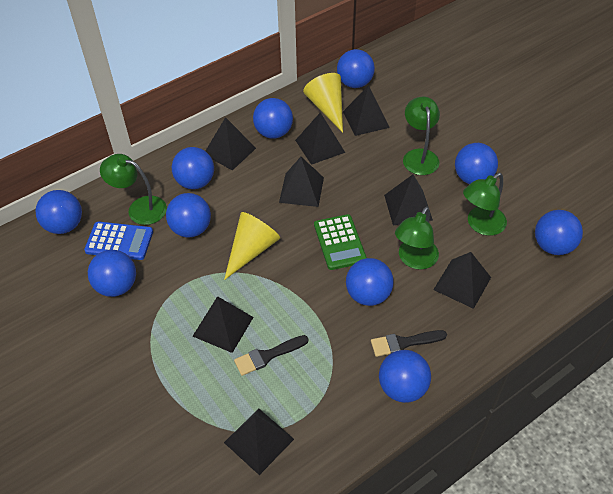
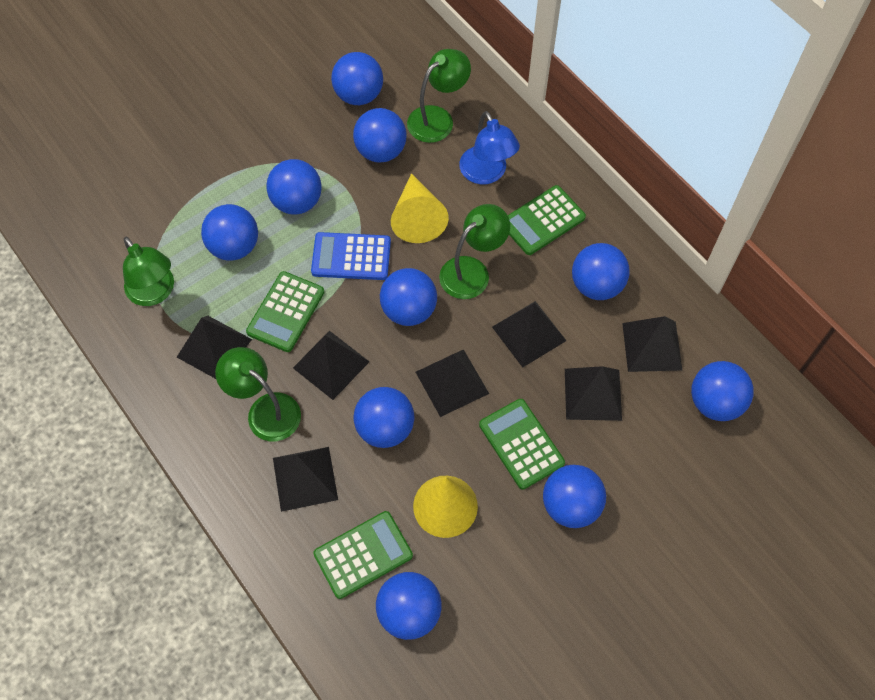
black brush: [234,335,309,376] [371,330,447,357] = 2 -> none = 0
black pyramid: [193,296,254,353] [206,117,256,171] [224,409,294,475] [279,157,324,207] [295,112,345,165] [343,85,390,136] [384,175,433,225] [433,252,491,309] = 8 -> [177,316,252,379] [273,447,338,512] [293,331,369,400] [416,349,489,417] [492,301,567,367] [565,366,622,421] [622,316,682,372] = 7
blue lamp: none = 0 -> [459,111,520,184] = 1
green calculator: [314,214,367,270] = 1 -> [246,271,324,352] [313,511,413,599] [479,399,565,489] [508,185,586,255] = 4

